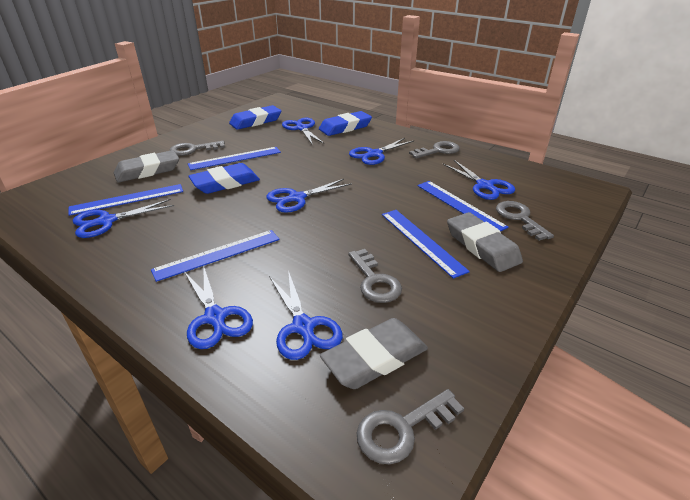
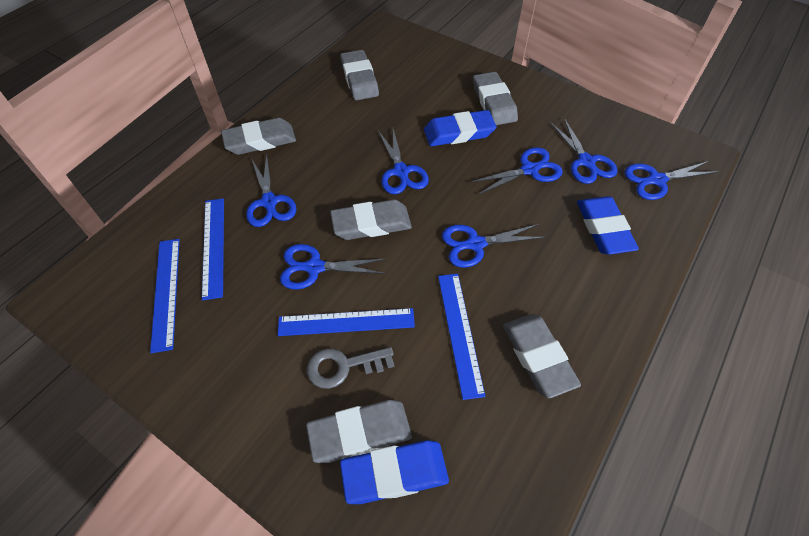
blue ruler: [68,184,183,216] [151,230,280,282] [188,147,281,170] [382,210,470,279] [417,181,508,232] = 5 -> [150,239,180,353] [202,198,224,301] [278,308,415,336] [438,274,485,400] = 4
grey eraser: [114,150,179,183] [320,318,428,389] [447,212,523,272] = 3 -> [221,118,296,155] [306,400,412,463] [330,199,412,240] [340,50,379,100] [473,72,518,125] [503,314,581,398] = 6
grey key: [169,141,225,156] [348,249,402,303] [357,389,464,464] [409,141,460,158] [496,201,554,241] = 5 -> [307,347,394,389] = 1

